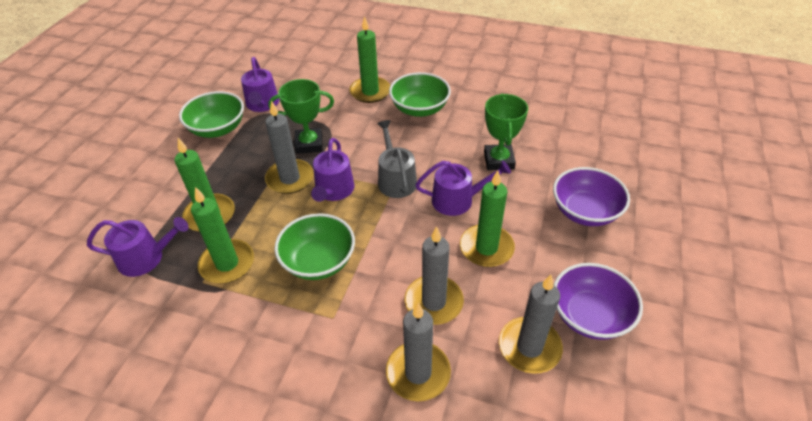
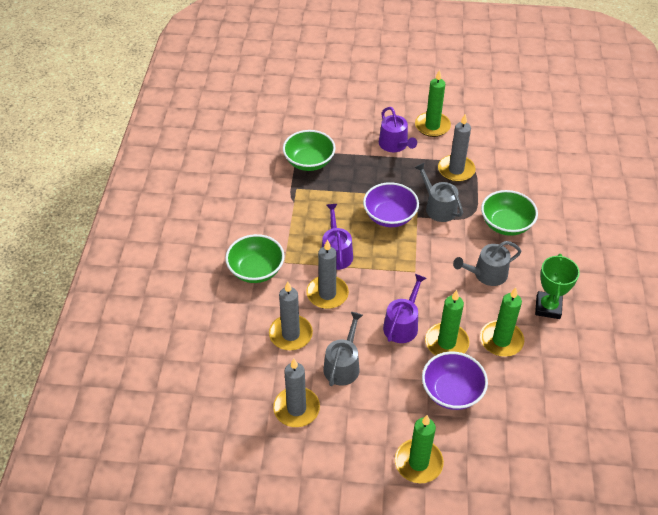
green trophy: [269,79,334,154] [484,94,528,170] = 2 -> [535,254,580,319] = 1
grey watering can: [377,120,417,198] = 1 -> [323,312,363,386] [415,162,463,222] [453,241,521,286] = 3
purple watering can: [87,217,189,277] [241,57,279,112] [311,138,355,202] [415,160,511,216] = 4 -> [322,204,353,270] [379,107,417,152] [383,274,426,343] = 3

